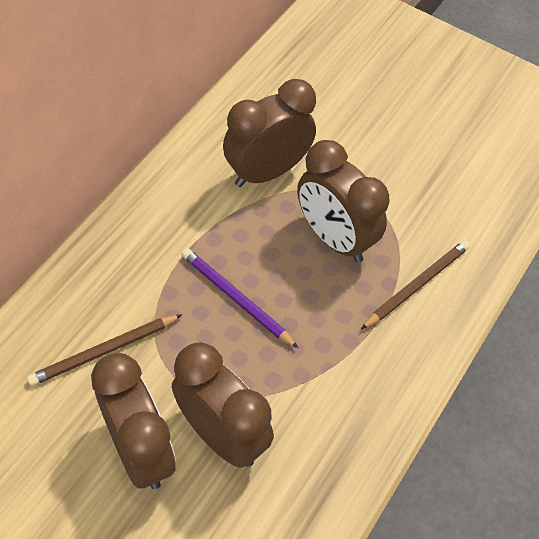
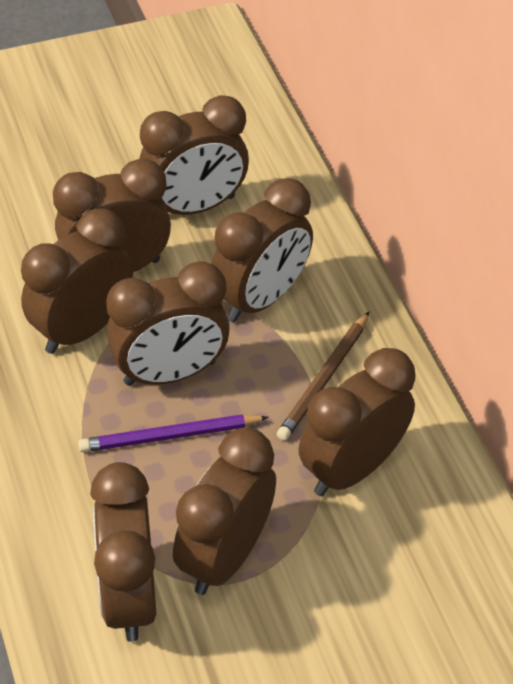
brown clock: [91,353,176,490] [172,342,274,468] [223,79,316,187] [297,140,389,263] = 4 -> [21,208,133,354] [53,158,171,272] [90,462,156,642] [106,261,230,386] [139,95,249,215] [173,428,276,595] [211,178,313,322] [299,348,416,496] = 8
brown pencil: [27,314,182,386] [361,240,470,329] = 2 -> [277,312,369,441] = 1

